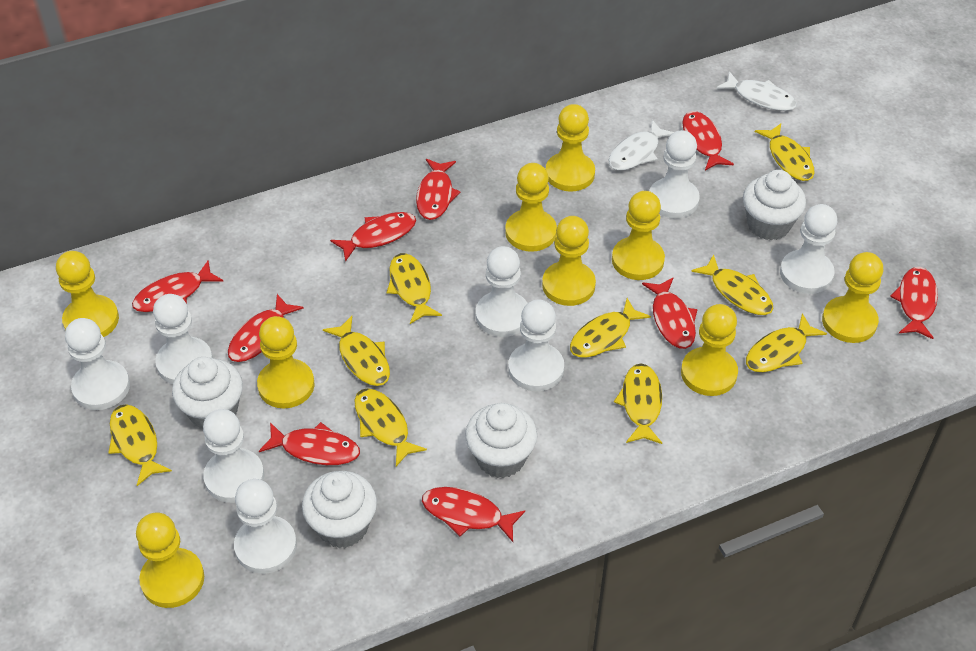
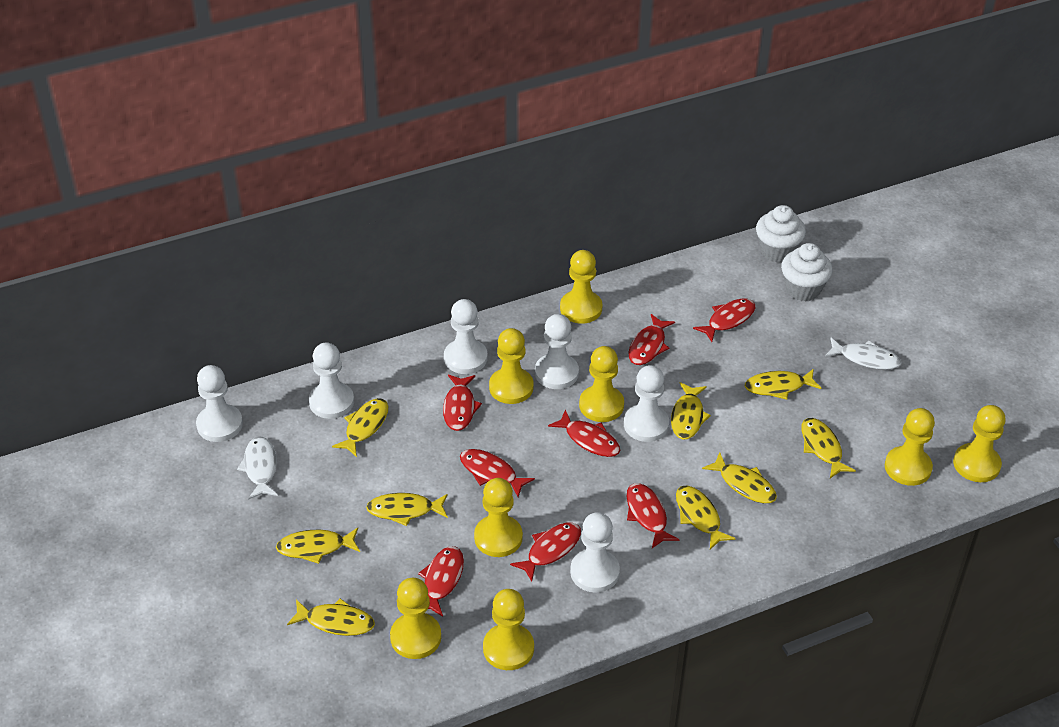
red fish: [132,261,223,312] [228,294,304,362] [259,422,360,465] [330,212,416,262] [416,159,461,220] [422,487,525,542] [642,277,698,349] [682,111,734,171] [890,267,938,339] = 9 -> [418,546,464,617] [443,375,482,431] [460,449,535,497] [510,523,581,582] [548,409,620,457] [627,483,679,548] [628,314,675,365] [693,298,755,342] = 8
white cupcake: [172,357,243,429] [302,471,377,548] [465,403,537,478] [743,170,806,240] = 4 -> [756,205,806,263] [781,243,832,301] = 2
white pawn: [65,318,130,410] [153,294,213,384] [203,409,264,503] [234,479,297,574] [476,246,527,337] [508,300,564,391] [649,130,700,218] [780,204,837,294] = 8 -> [196,365,243,442] [309,342,354,419] [444,299,488,374] [535,314,579,389] [570,512,620,592] [624,365,669,442] = 6
yellow pawn: [56,251,119,337] [136,513,204,608] [257,316,314,408] [505,163,557,252] [542,216,596,306] [546,104,595,192] [612,191,665,280] [681,304,738,396] [822,252,883,343] = 9 -> [390,578,441,659] [474,478,523,557] [483,589,534,670] [489,328,534,404] [560,250,602,324] [579,346,624,422] [885,408,935,486] [953,405,1006,482] = 8

